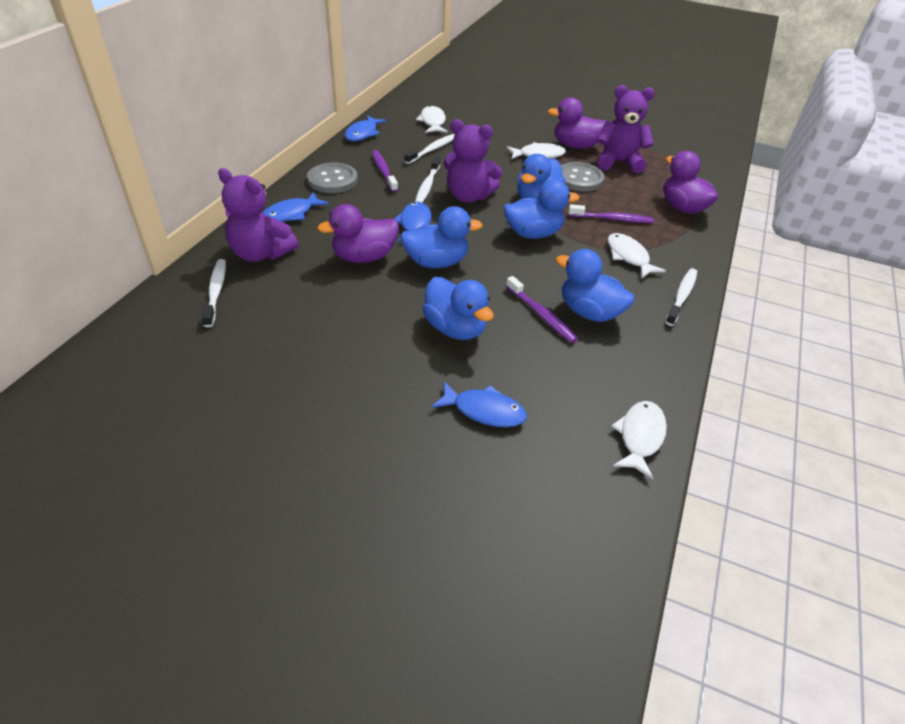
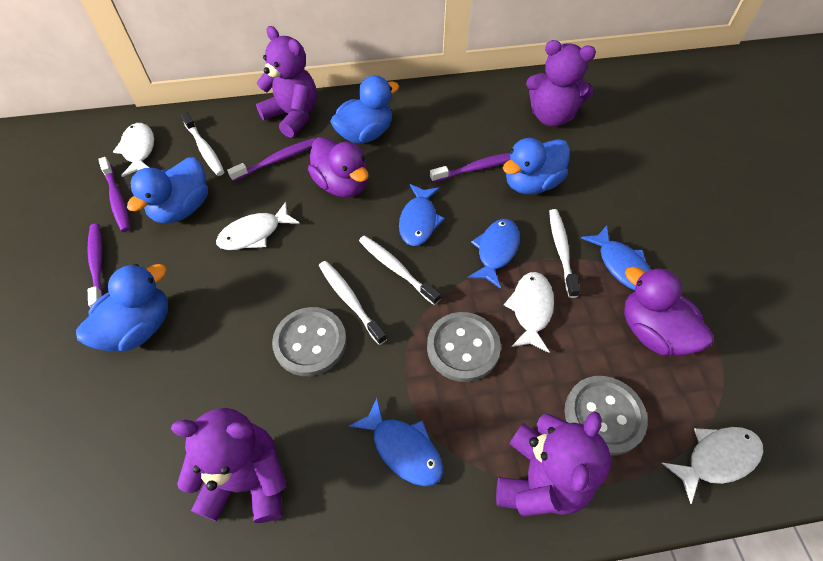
blue duck: [400,206,483,268] [422,277,494,340] [504,180,579,239] [517,154,566,199] [556,249,635,322] = 5 -> [76,264,168,351] [127,157,208,223] [330,75,399,144] [503,138,570,194] = 4
grey button: [307,163,358,193] [561,162,605,192] = 2 -> [272,307,347,376] [427,312,501,382] [564,376,648,456] = 3
purple duck: [317,204,399,263] [548,97,606,149] [663,151,718,214] = 3 -> [308,137,369,197] [624,267,713,356] = 2
purple teddy bear: [218,168,298,262] [444,119,503,203] [597,85,655,173] = 3 -> [171,408,287,523] [256,26,317,138] [496,411,611,517] [526,40,596,127] = 4
purple toothbrush: [372,150,398,192] [506,276,578,343] [568,204,654,223] = 3 -> [87,224,103,307] [98,157,130,232] [227,138,316,182] [430,153,510,183] = 4

